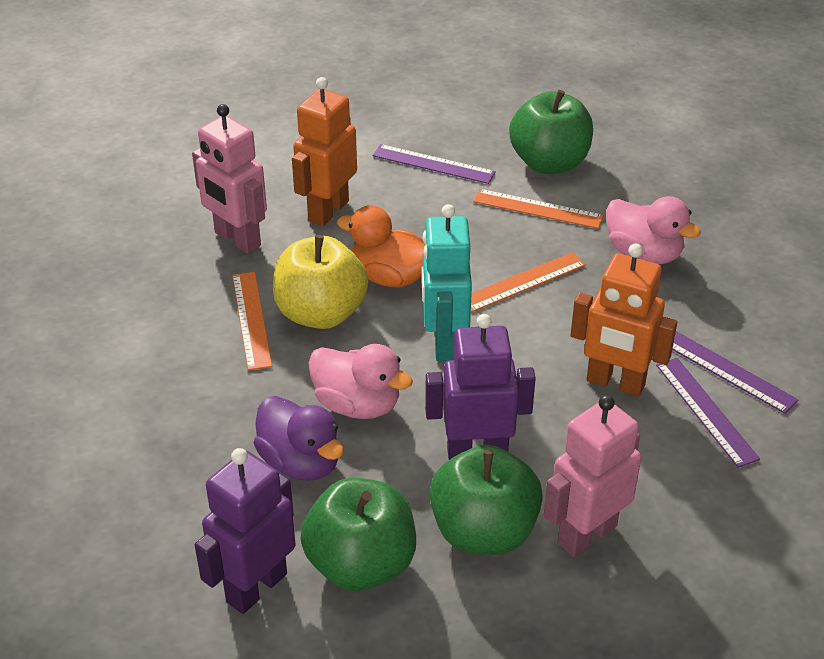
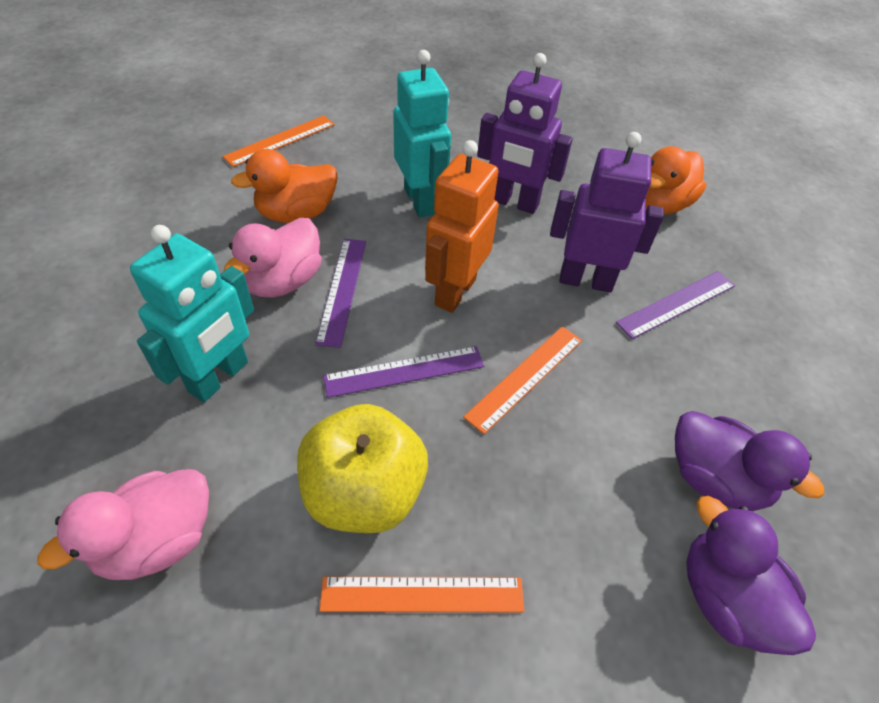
green apple: [300,478,416,591] [429,445,543,555] [509,90,593,174] = 3 -> none = 0
orange duck: [337,205,425,287] = 1 -> [231,149,337,223] [646,146,706,214] = 2
orange robot: [292,77,357,226] [571,244,677,397] = 2 -> [425,140,499,313] = 1
pink robot: [192,104,267,254] [544,395,641,557] = 2 -> none = 0
purple duck: [254,396,344,481] = 1 -> [675,411,824,511] [686,496,816,655] = 2
turquoise robot: [422,204,472,361] = 1 -> [130,225,254,402] [393,50,451,217] = 2

